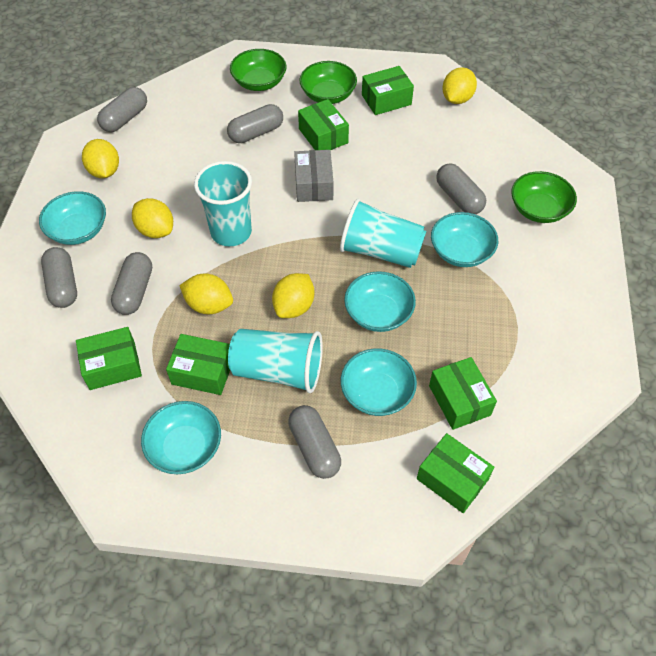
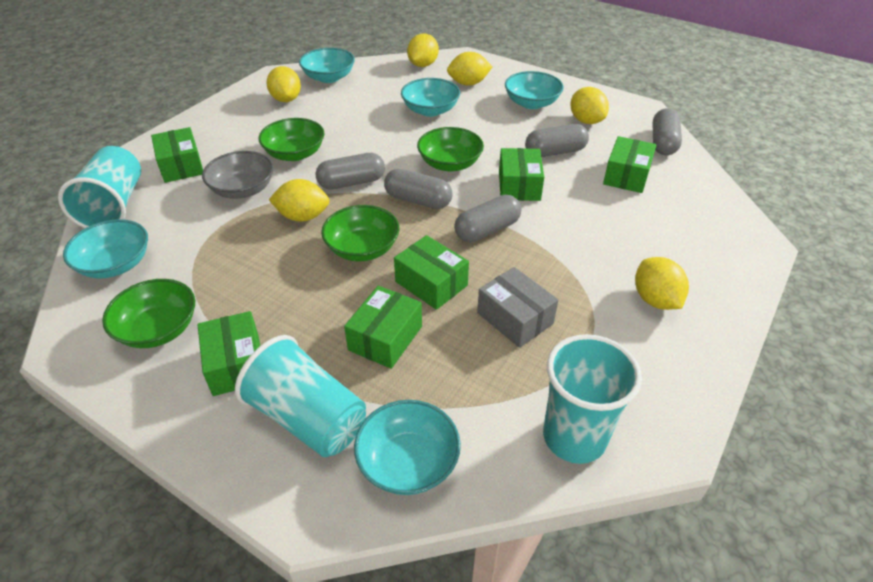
green bowl: [230,49,287,91] [299,61,357,104] [511,171,577,223] = 3 -> [102,279,195,348] [258,118,324,161] [321,205,399,262] [417,127,484,172] = 4
grey bowl: none = 0 -> [202,151,274,199] = 1
grey capsule: [41,247,77,308] [97,87,147,132] [111,252,152,315] [227,104,283,143] [288,405,341,479] [436,163,486,214] = 6 -> [315,153,385,190] [384,169,453,209] [454,195,521,242] [525,124,589,157] [653,108,682,155] = 5
yellow lemon: [82,139,119,178] [132,198,173,238] [179,273,233,314] [272,273,314,318] [442,67,477,104] = 5 -> [266,66,301,102] [269,179,330,222] [407,34,439,67] [447,52,492,86] [571,87,609,124] [635,257,689,310] = 6

